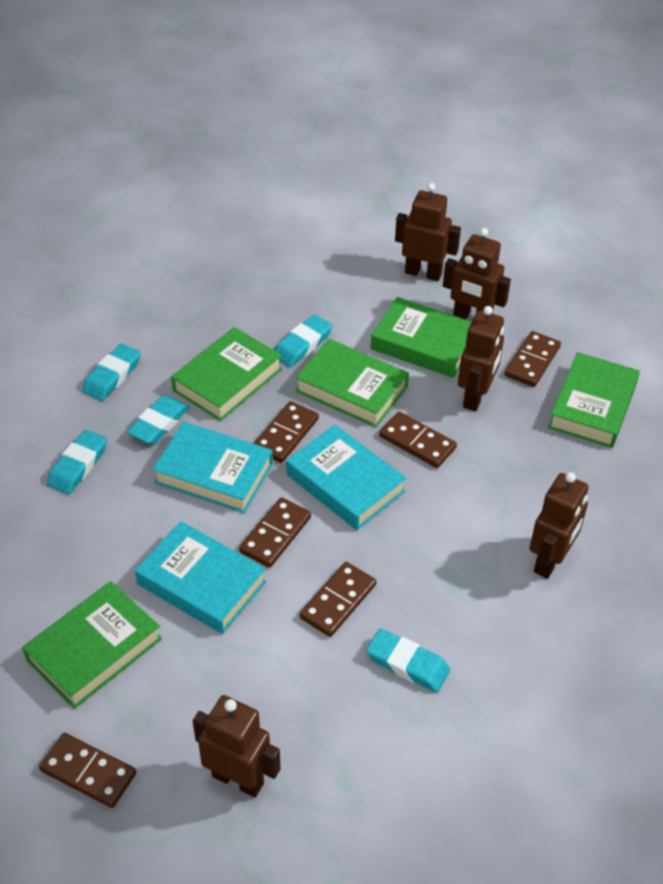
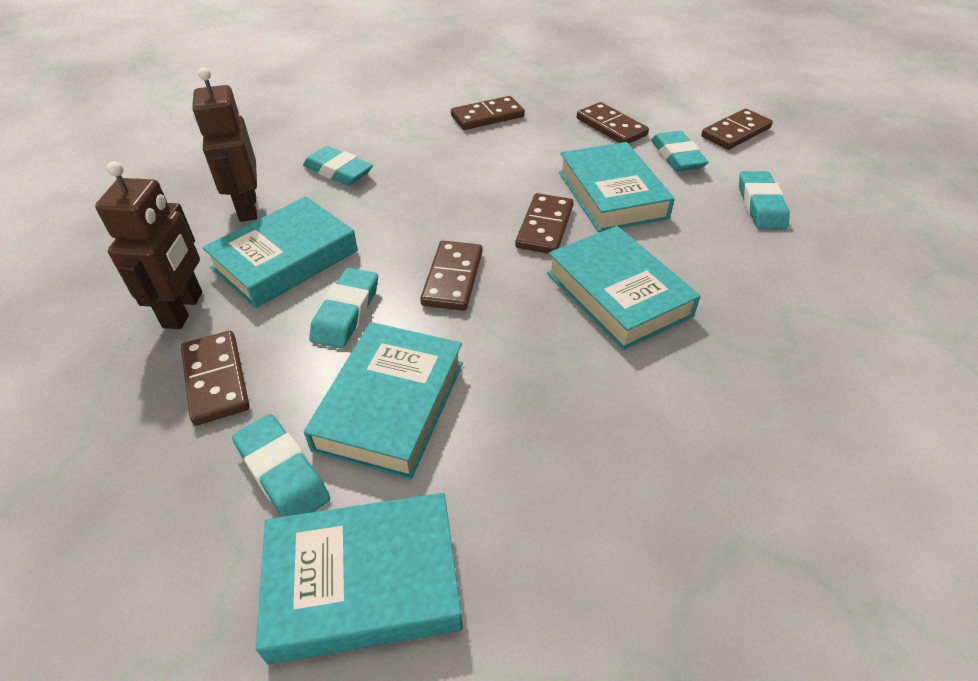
brown robot: [193,695,281,797] [395,183,461,281] [443,228,511,320] [458,306,504,411] [530,472,589,579] = 5 -> [95,161,202,329] [192,68,257,222] = 2
green book: [22,581,162,709] [171,327,282,421] [295,339,409,427] [371,297,471,378] [548,352,640,448] = 5 -> none = 0
turquoise book: [135,521,266,634] [152,422,273,513] [286,425,406,530] = 3 -> [202,196,358,308] [256,493,463,665] [304,322,463,479] [547,226,700,350] [559,142,675,232] = 5

